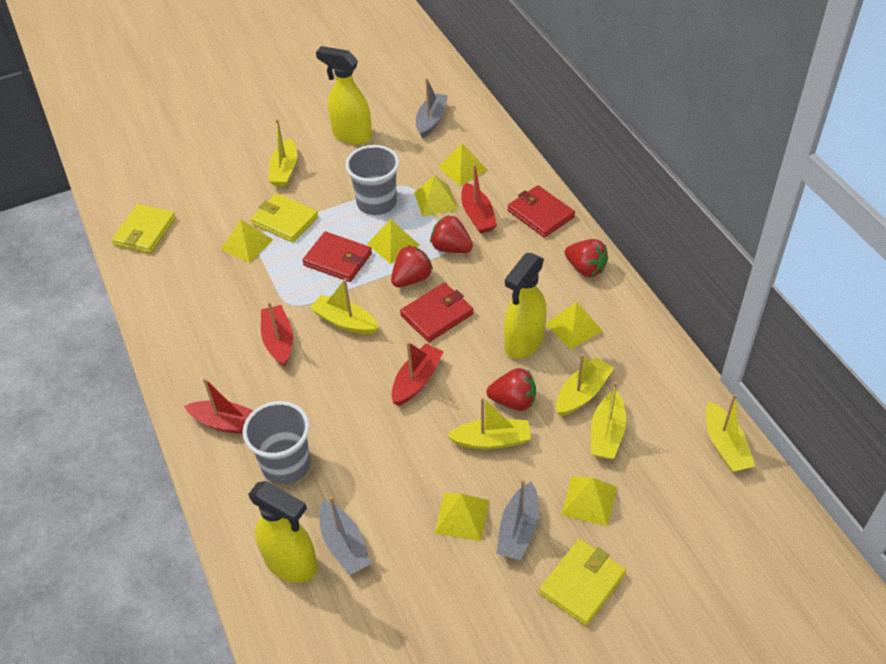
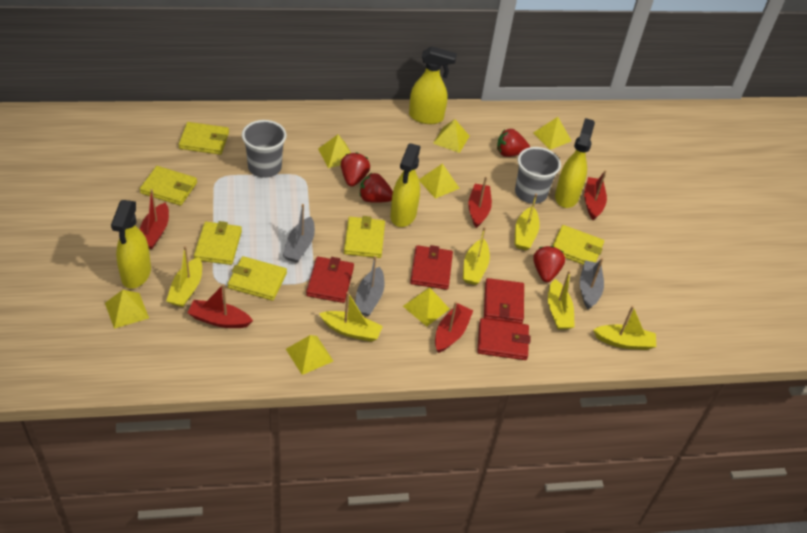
red boat: [184,378,254,434] [261,302,293,367] [391,342,444,406] [461,164,497,234] = 4 -> [140,189,169,249] [188,284,253,328] [435,301,473,353] [468,177,492,228] [584,170,607,220] = 5
red wallet: [302,232,372,282] [400,283,474,342] [507,185,575,238] = 3 -> [306,256,354,303] [410,245,453,290] [477,318,530,360] [484,278,524,324] = 4
yellow spray bottle: [248,481,318,583] [316,46,372,145] [504,253,547,359] = 3 -> [111,200,151,289] [390,143,420,227] [409,46,457,124] [555,118,595,208] = 4
yellow wallet: [111,204,176,254] [251,193,319,242] [539,539,626,626] = 3 -> [140,166,197,206] [179,122,229,155] [194,221,242,265] [228,256,287,301] [344,216,385,258] [552,225,604,265] = 6

